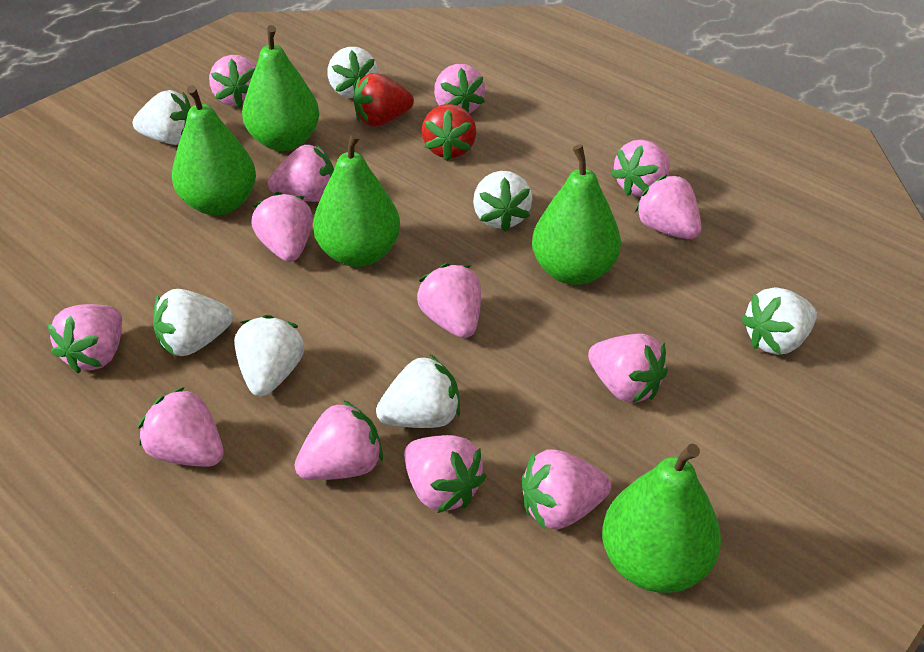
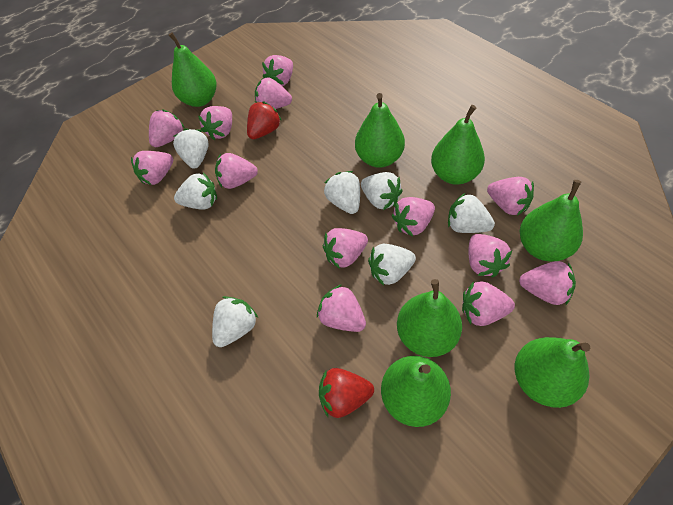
green pear: [172,85,256,215] [242,25,319,151] [313,131,400,267] [532,144,621,285] [602,443,721,593] = 5 -> [168,32,217,107] [355,93,405,168] [381,356,451,427] [397,279,462,357] [431,105,485,185] [514,337,590,408] [520,180,583,261] = 7

